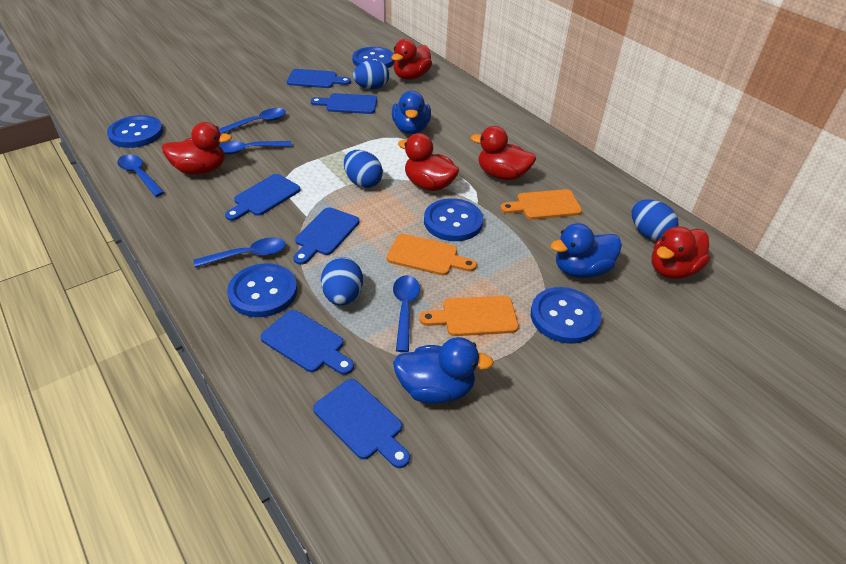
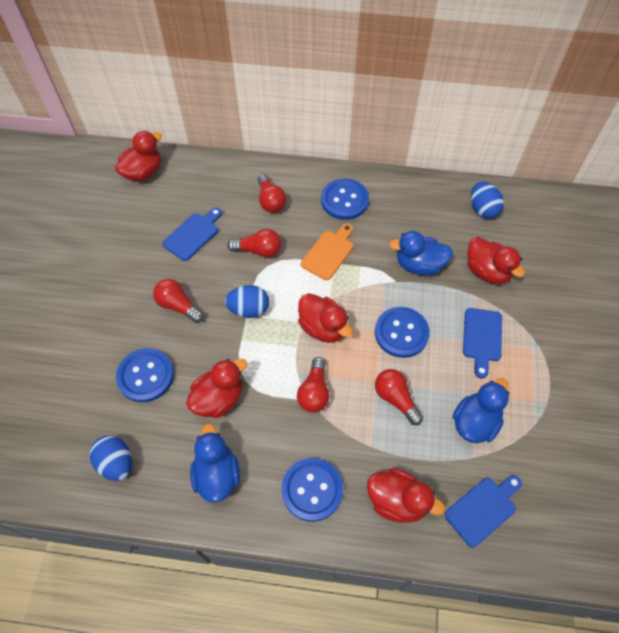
blue button: [107,115,163,148] [227,263,297,317] [352,47,395,68] [424,198,483,241] [531,287,601,344] = 5 -> [116,348,174,402] [282,458,343,522] [321,179,369,220] [375,307,430,358] = 4
blue cutting board: [225,174,300,221] [260,310,354,375] [287,69,351,88] [294,207,360,265] [311,93,377,114] [313,379,410,468] = 6 -> [162,207,222,261] [445,475,522,547] [463,308,502,378] = 3
blue egg: [321,257,363,306] [344,150,383,188] [353,60,389,89] [632,199,678,241] = 4 -> [90,436,132,481] [225,285,269,318] [471,182,504,219] = 3
blue spoon: [117,154,165,197] [194,237,286,268] [219,108,286,134] [219,141,292,154] [393,275,420,352] = 5 -> none = 0
orange cutting board: [387,234,477,275] [419,296,519,336] [500,189,582,220] = 3 -> [301,223,353,280] = 1
red light bulb: none = 0 -> [153,279,204,323] [227,229,281,258] [258,174,286,213] [297,357,329,413] [375,369,423,425] = 5

